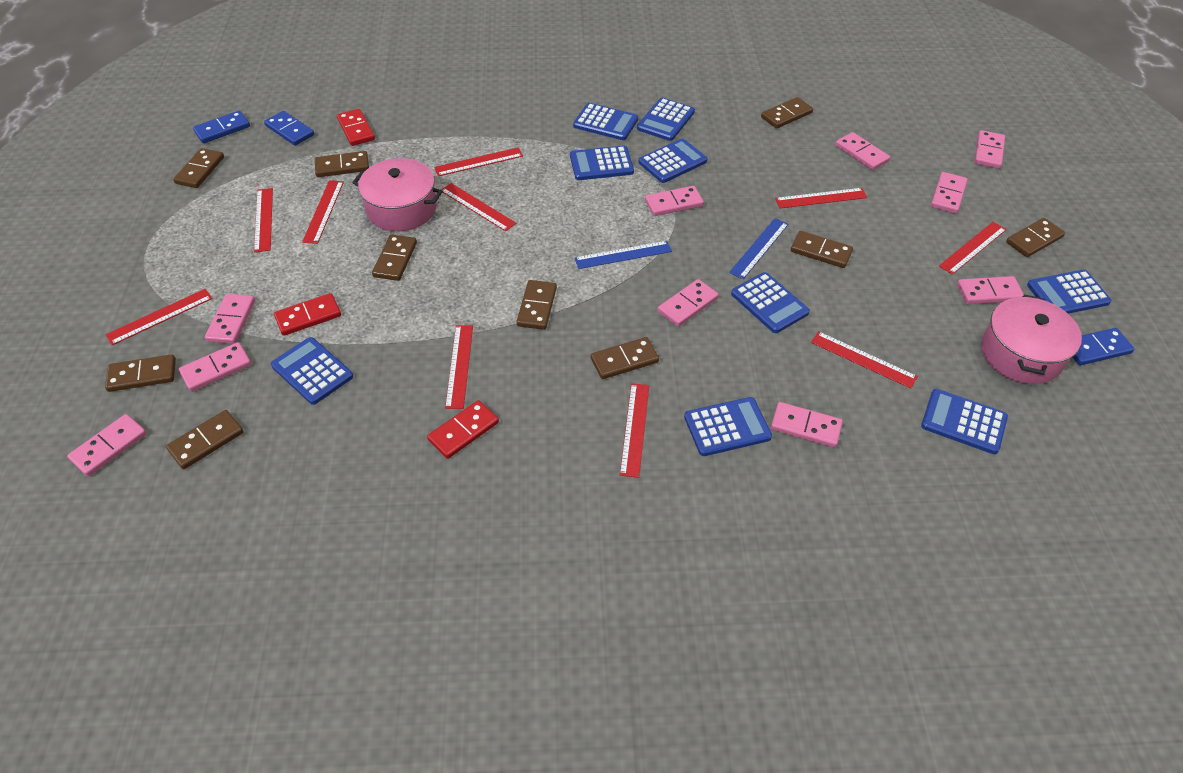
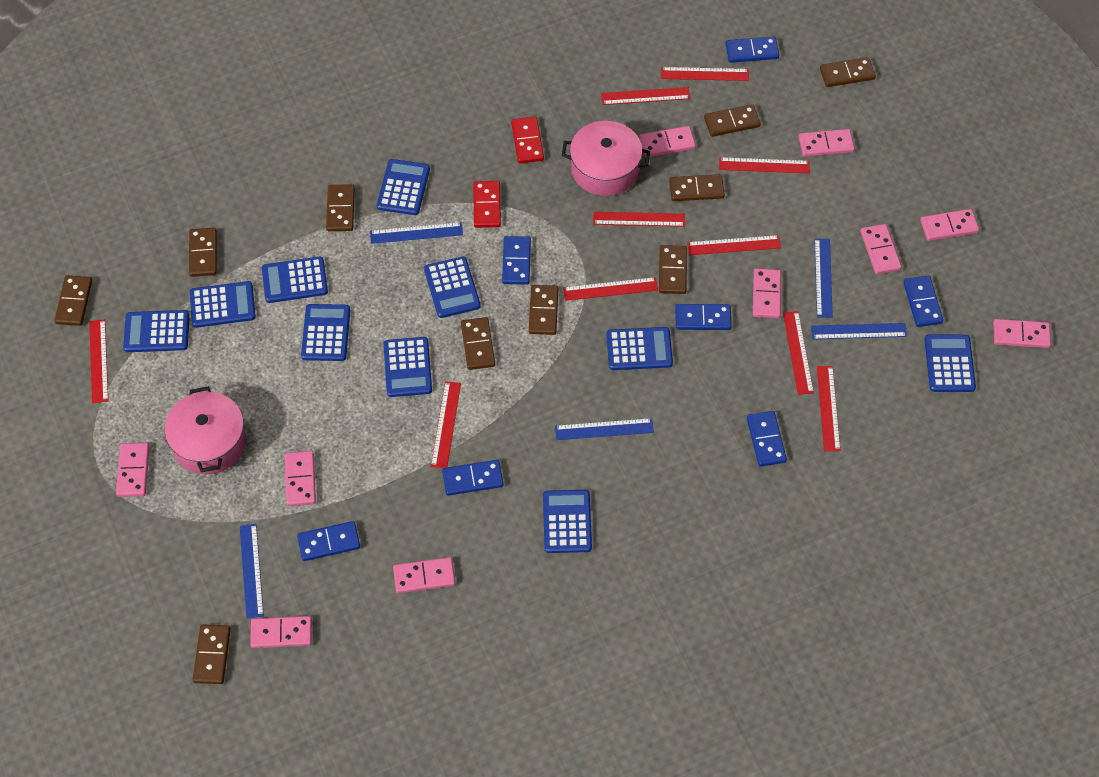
blue calculator: [271,337,353,405] [570,146,634,180] [573,103,638,140] [637,98,695,141] [638,138,708,183] [684,397,772,456] [731,272,810,333] [921,389,1008,454] [1027,270,1111,314] = 9 -> [123,310,190,352] [190,281,256,328] [262,257,328,303] [301,304,350,361] [377,159,430,215] [383,337,432,397] [424,257,481,318] [543,490,592,553] [606,327,673,370] [925,335,976,392] = 10
blue domino: [193,111,250,143] [264,111,314,146] [1072,328,1134,365] = 3 -> [297,521,360,561] [442,460,503,496] [502,236,531,285] [675,304,732,330] [726,36,779,63] [747,411,787,467] [903,276,943,327] = 7
blue ruler: [575,241,672,269] [729,218,789,279] = 2 -> [240,524,264,618] [370,222,463,244] [555,418,654,440] [811,323,907,339] [814,238,833,318] = 5
red domino: [274,293,341,336] [337,109,375,146] [427,400,499,459] = 3 -> [473,181,501,228] [511,117,544,163] = 2

